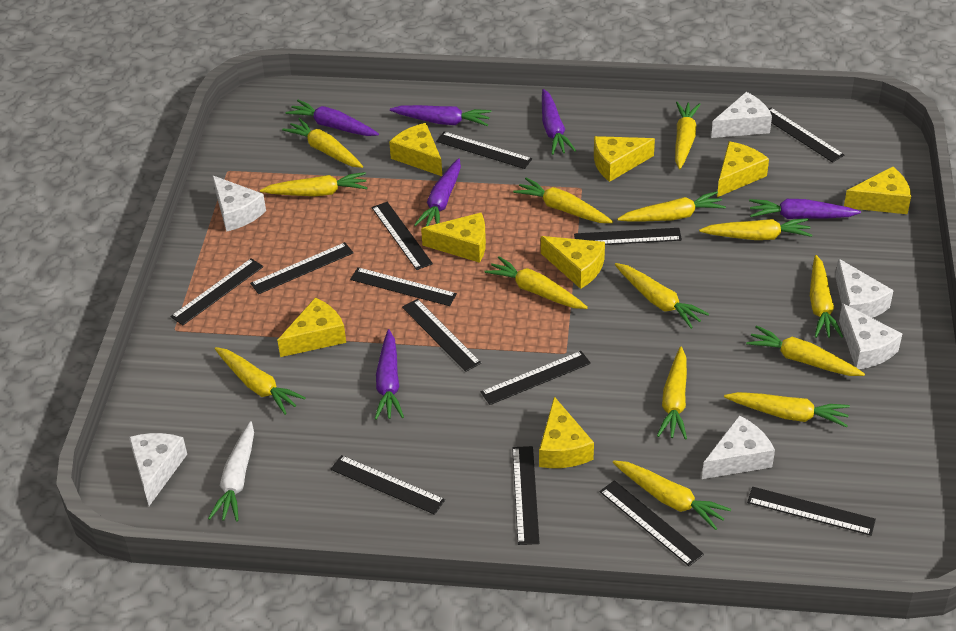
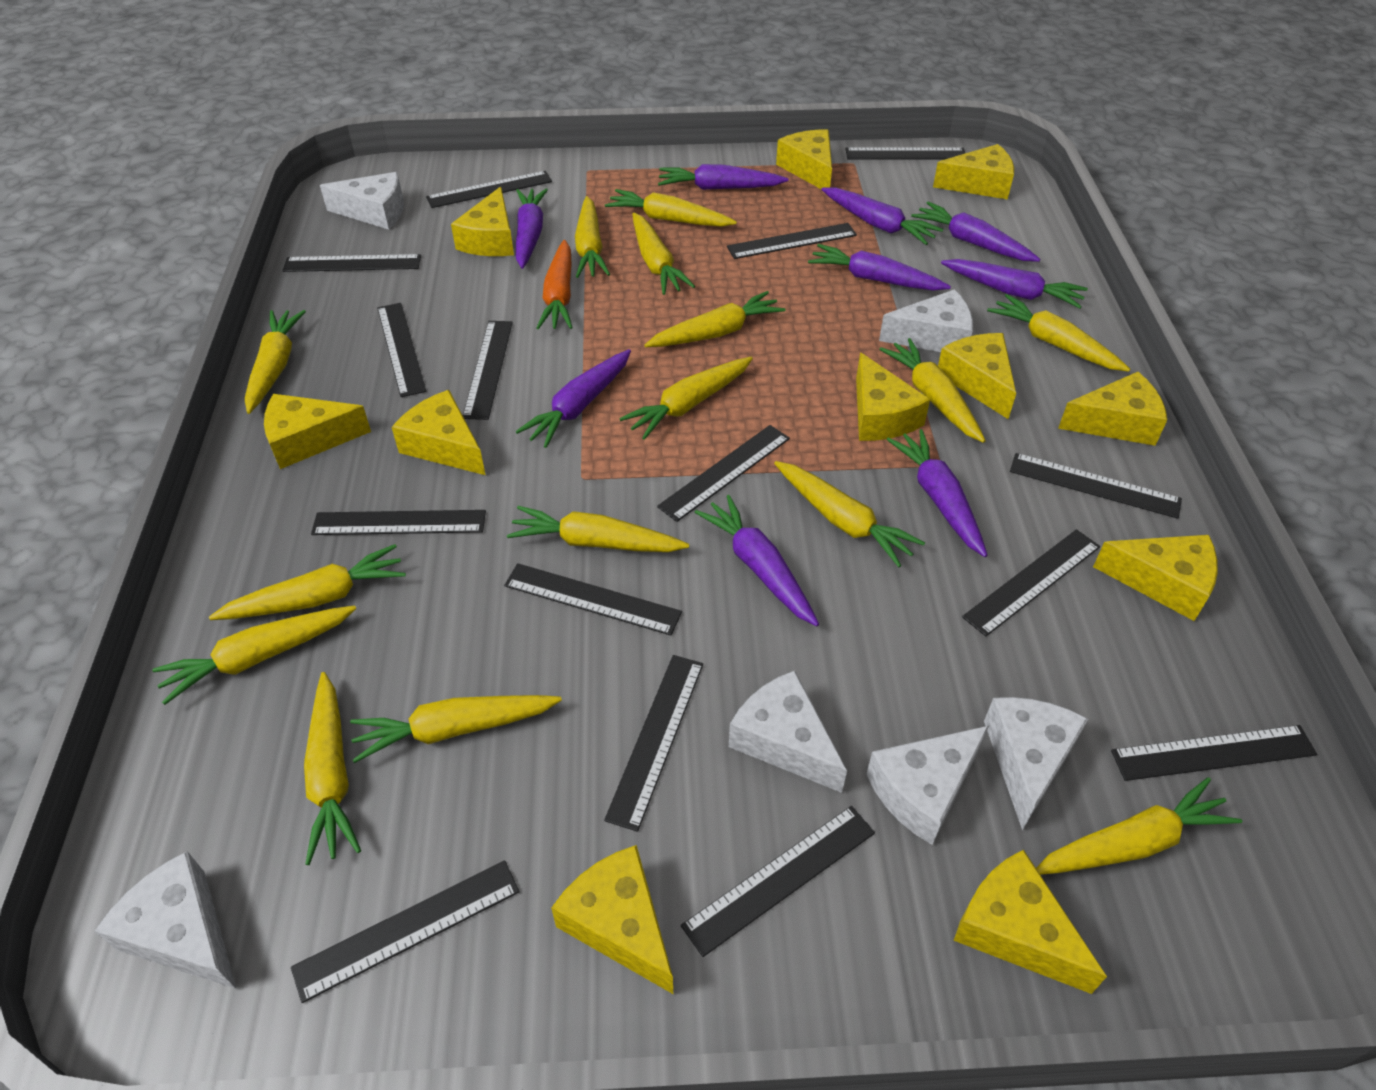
black ruler: [170,258,263,325] [250,242,354,294] [331,455,445,515] [350,267,457,306] [372,202,433,270] [402,299,481,372] [436,132,532,169] [481,351,591,405] [512,446,540,545] [574,228,682,245] [600,480,704,566] [747,487,876,536] [769,108,844,163] = 13 -> [282,254,421,272] [291,860,519,1003] [311,510,486,535] [377,303,426,397] [426,171,552,208] [463,321,513,420] [504,563,682,636] [604,655,703,832] [657,425,790,522] [681,806,875,957] [727,223,857,259] [845,147,965,160] [962,529,1100,636] [1010,453,1182,519] [1111,725,1317,781] = 15
orange carrot: none = 0 -> [536,240,573,329] = 1
purple carrot: [286,100,379,136] [375,329,404,420] [390,105,491,126] [414,158,461,226] [542,89,576,155] [749,199,861,219] = 6 -> [516,188,548,269] [516,349,631,448] [658,164,789,190] [694,495,819,626] [808,244,951,291] [821,187,943,245] [887,429,988,557] [911,202,1040,262] [941,259,1088,309] = 9
white carrot: [208,421,254,522] = 1 -> none = 0
yellow carrot: [215,347,306,415] [260,172,367,196] [282,118,363,168] [484,256,588,309] [513,178,613,223] [613,460,731,530] [615,263,709,329] [617,191,726,222] [657,347,687,440] [675,102,701,169] [699,218,812,240] [724,392,850,428] [746,325,865,376] [810,255,843,338] = 14 -> [152,605,356,705] [209,544,406,620] [245,310,306,414] [304,672,361,865] [350,695,562,763] [507,506,689,552] [575,196,610,278] [605,189,737,227] [619,357,753,440] [632,213,695,295] [644,291,786,347] [774,461,925,567] [879,338,986,443] [987,294,1130,372] [1036,777,1242,875] = 15
yellow cheese: [277,298,346,357] [389,123,442,176] [421,213,486,263] [539,396,594,468] [541,236,605,289] [594,136,655,182] [717,141,769,197] [844,167,911,214] = 8 -> [264,394,371,469] [392,390,486,475] [451,187,514,256] [551,845,673,994] [776,129,832,189] [856,353,930,441] [933,144,1014,199] [938,333,1016,419] [953,850,1107,994] [1058,372,1167,446] [1093,535,1218,621] = 11

